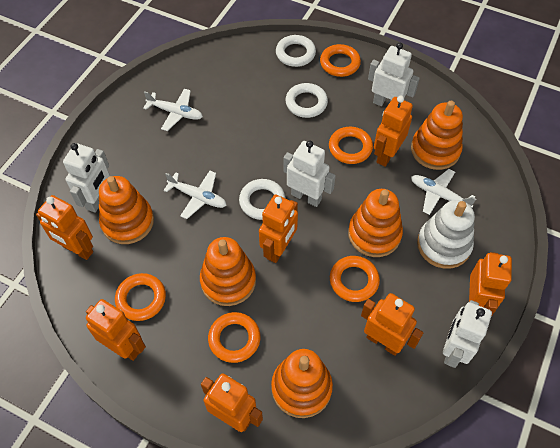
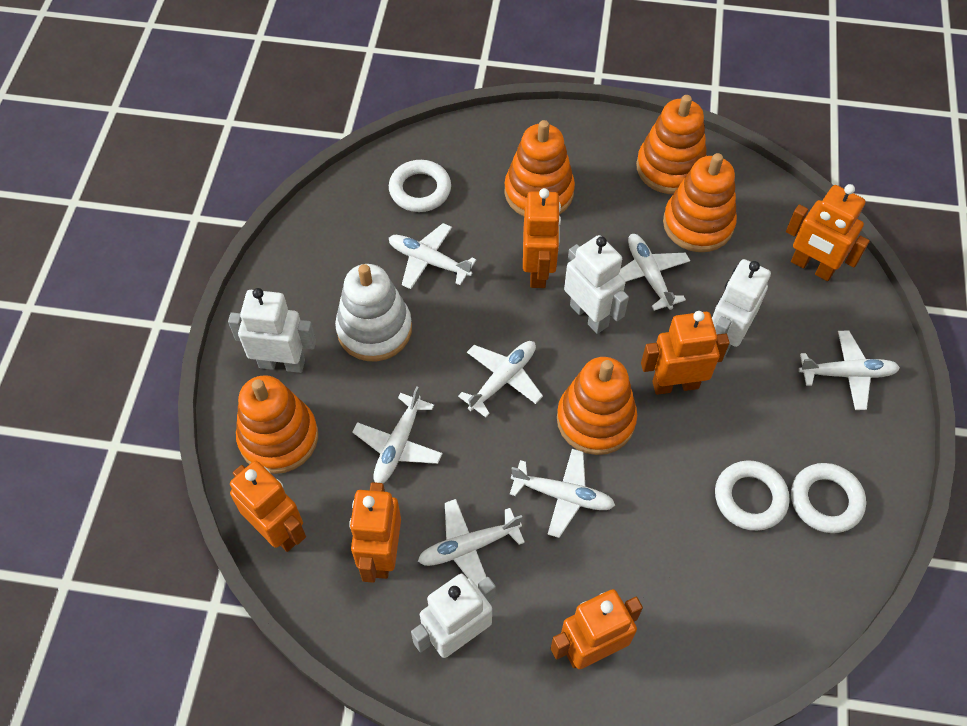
orange ring: [115,273,166,321] [208,312,261,363] [320,44,361,77] [329,127,373,164] [330,256,380,302] = 5 -> none = 0
orange robot: [36,195,93,260] [86,299,146,361] [201,373,263,432] [259,194,298,263] [361,293,423,356] [374,96,413,167] [469,252,512,317] = 7 -> [230,461,306,552] [349,482,401,583] [523,188,561,288] [550,589,643,669] [641,311,730,395] [786,184,870,281] = 6
white plane: [143,89,203,131] [163,171,227,219] [411,169,476,215] = 3 -> [352,387,443,483] [389,223,476,289] [418,499,525,587] [458,341,543,418] [510,449,615,538] [619,234,690,311] [799,331,900,410] = 7

